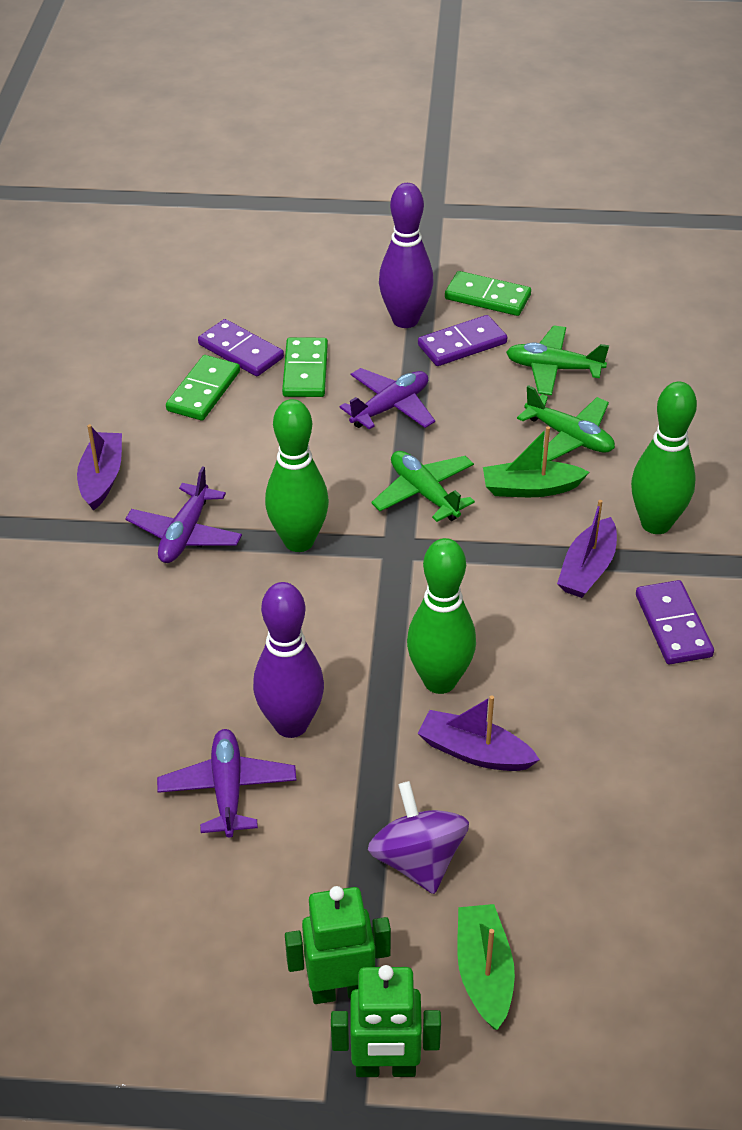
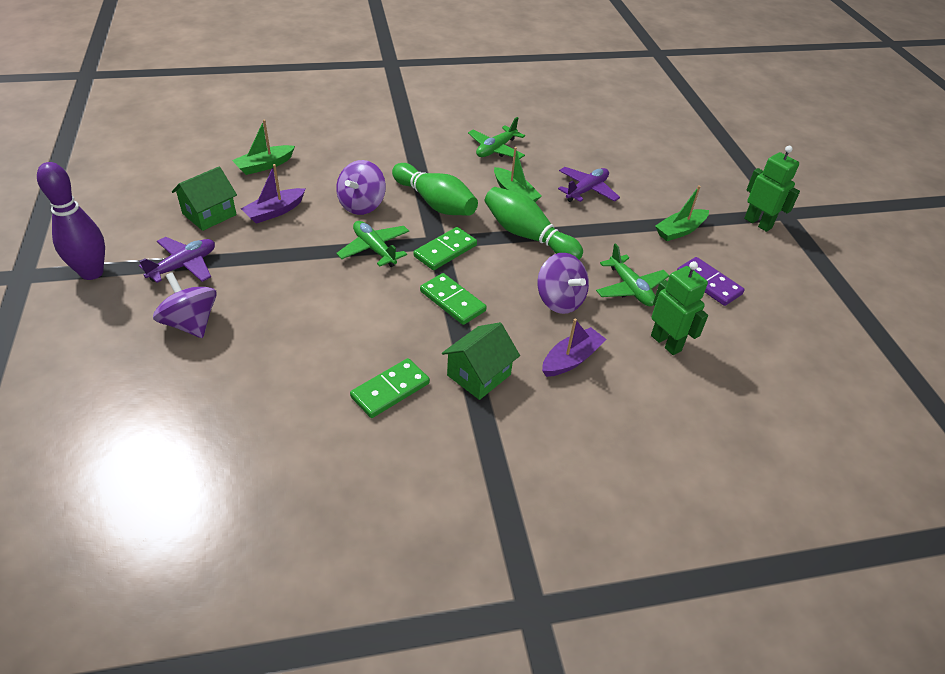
green boat: [457,904,515,1030] [483,426,589,497] = 2 -> [232,120,295,175] [494,147,541,202] [655,185,709,241] = 3
green bowling pin: [265,399,329,552] [407,538,476,694] [631,381,697,534] = 3 -> [392,163,478,216] [485,187,583,260] = 2
green house: none = 0 -> [172,166,237,231] [442,322,520,400] = 2
purple boat: [77,424,122,511] [418,696,540,771] [557,500,617,598] = 3 -> [241,164,305,224] [542,319,606,377] = 2
purple bowling pin: [253,582,324,738] [379,183,433,328] = 2 -> [37,162,105,280] = 1
purple domino: [198,319,284,376] [418,315,507,366] [636,580,714,664] = 3 -> [677,257,745,306] = 1
purple plane: [125,466,242,563] [157,729,297,838] [340,368,435,430] = 3 -> [139,237,215,283] [558,167,620,202] = 2
purple spinning top: [368,781,469,894] = 1 -> [153,272,217,338] [336,160,386,215] [537,253,589,314] = 3

